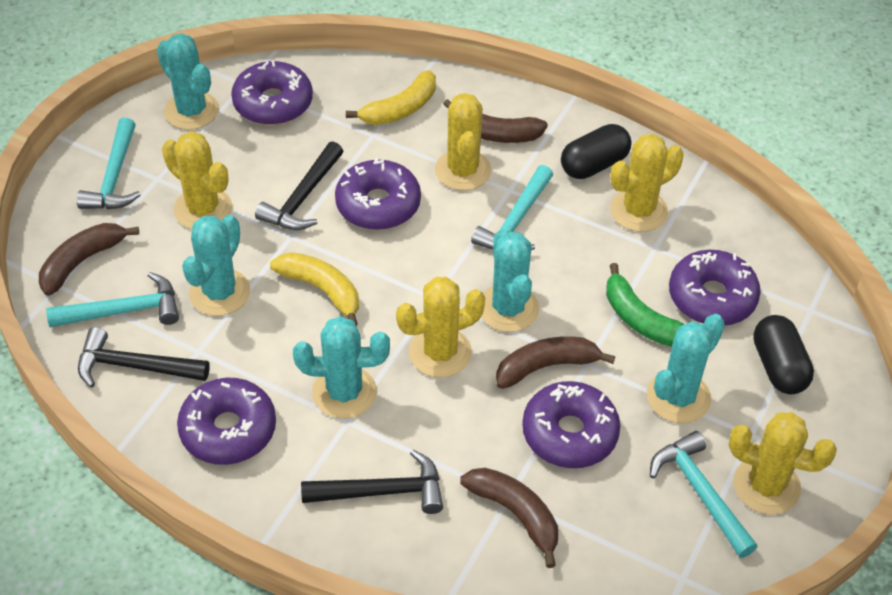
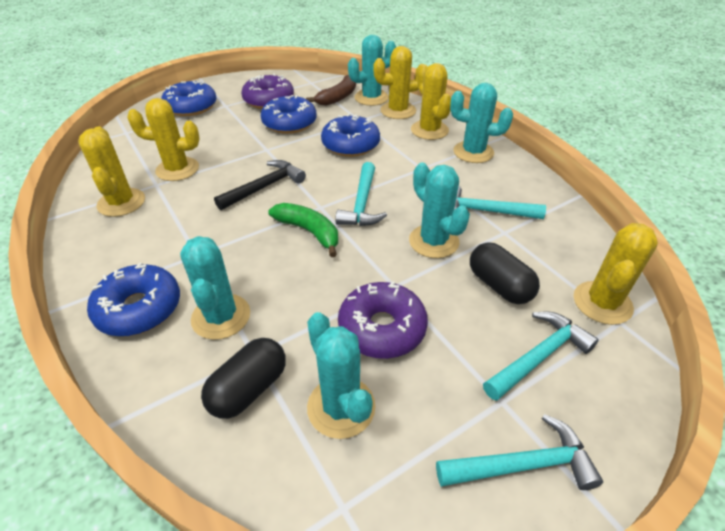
black hammer: [78,327,210,388] [255,141,343,230] [301,450,443,514] = 3 -> [214,160,306,210] = 1
blue donut: none = 0 -> [87,262,180,336] [161,81,217,116] [261,95,317,134] [321,114,380,157] = 4
brown banana: [39,223,139,296] [443,99,548,143] [460,468,558,568] [496,336,615,389] = 4 -> [306,75,356,106] = 1
purple donut: [177,378,276,465] [231,60,313,125] [335,158,421,230] [522,381,620,468] [669,250,761,326] = 5 -> [241,73,294,109] [338,281,428,359] = 2
yellow banana: [270,252,359,326] [346,70,436,125] = 2 -> none = 0

